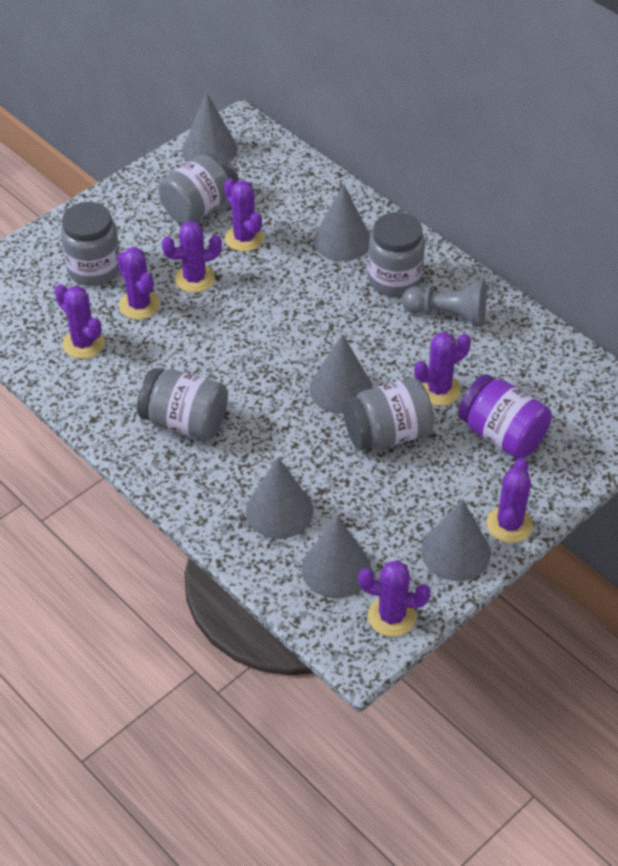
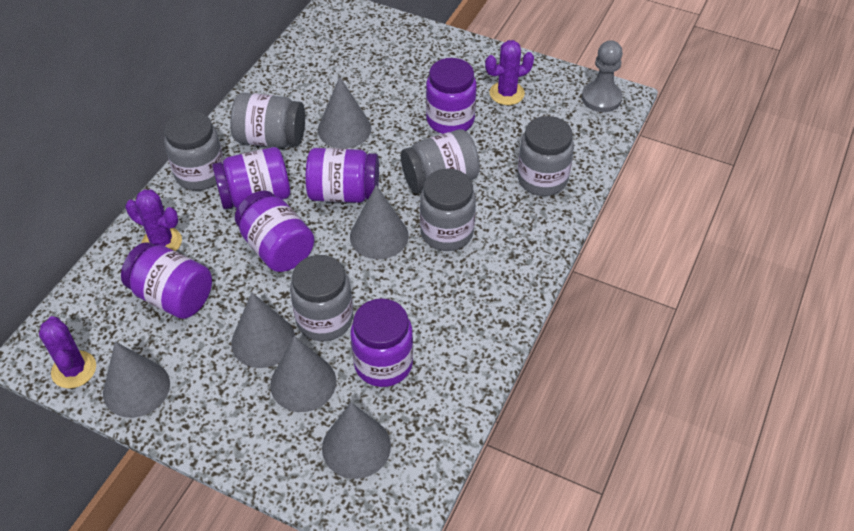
grey jar: [61,202,120,286] [137,368,228,440] [158,151,239,224] [343,378,434,451] [368,212,425,297] = 5 -> [164,111,224,191] [230,93,305,148] [290,255,353,341] [401,129,480,194] [420,169,476,251] [517,116,574,196] = 6
purple cactus: [55,284,105,359] [117,247,160,320] [162,221,222,293] [224,178,264,252] [359,560,430,637] [414,332,471,406] [486,458,533,543] = 7 -> [39,316,96,388] [126,189,182,251] [485,40,534,105] = 3
purple jar: [458,374,552,459] = 1 -> [121,242,212,319] [212,147,290,209] [235,190,314,272] [306,148,379,203] [351,299,413,387] [426,58,477,134] = 6

